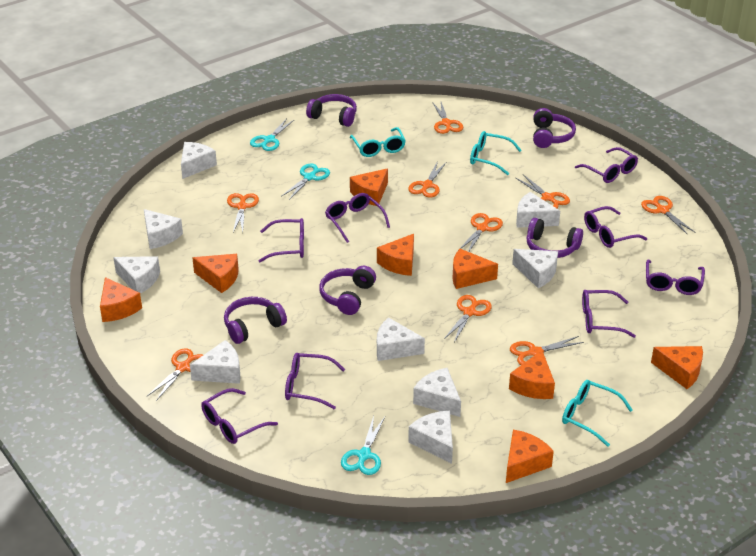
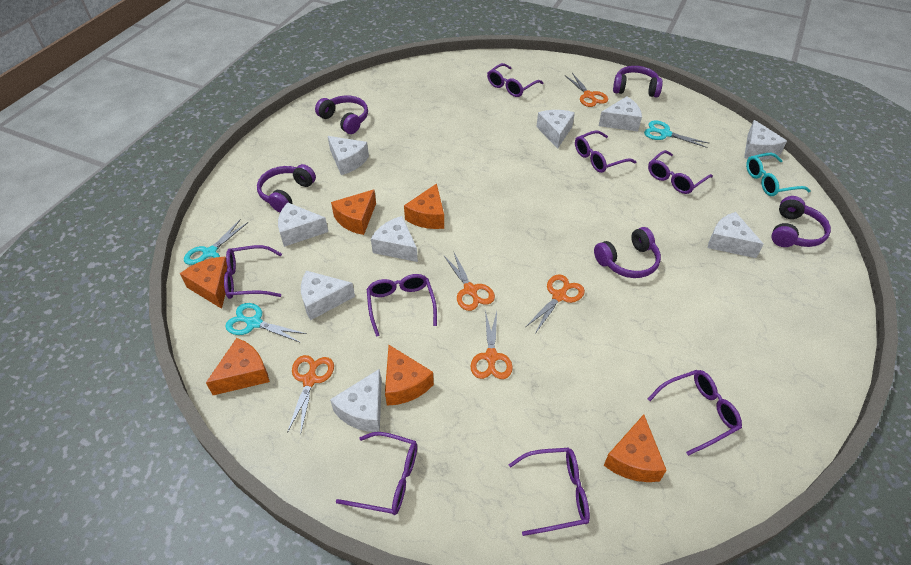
orange cheese: [100,277,142,322] [192,254,238,293] [350,168,388,206] [377,234,414,276] [452,249,498,289] [506,429,554,483] [509,350,555,399] [651,346,703,389] = 8 -> [180,257,227,309] [206,338,270,395] [331,189,376,235] [385,345,434,406] [404,184,444,229] [604,414,667,482] = 6
orange scissors: [147,348,203,401] [227,193,259,232] [408,161,447,198] [432,102,463,134] [444,295,492,342] [460,213,503,252] [510,336,584,365] [516,175,570,208] [641,196,695,235] = 9 -> [287,355,334,433] [443,251,495,311] [471,310,513,379] [526,274,585,334] [566,73,608,107] = 5
turquoise glasses: [350,127,406,157] [470,131,521,175] [562,380,632,447] = 3 -> [746,153,811,196] = 1

